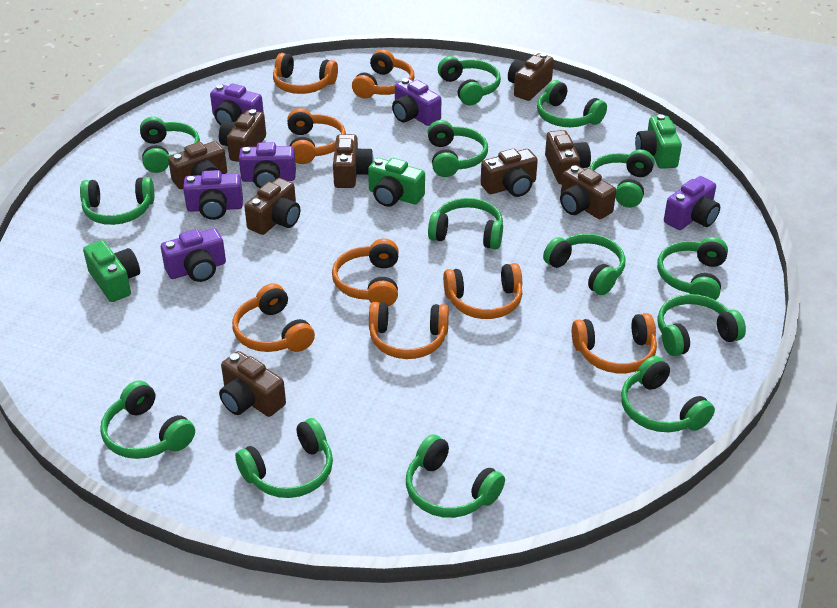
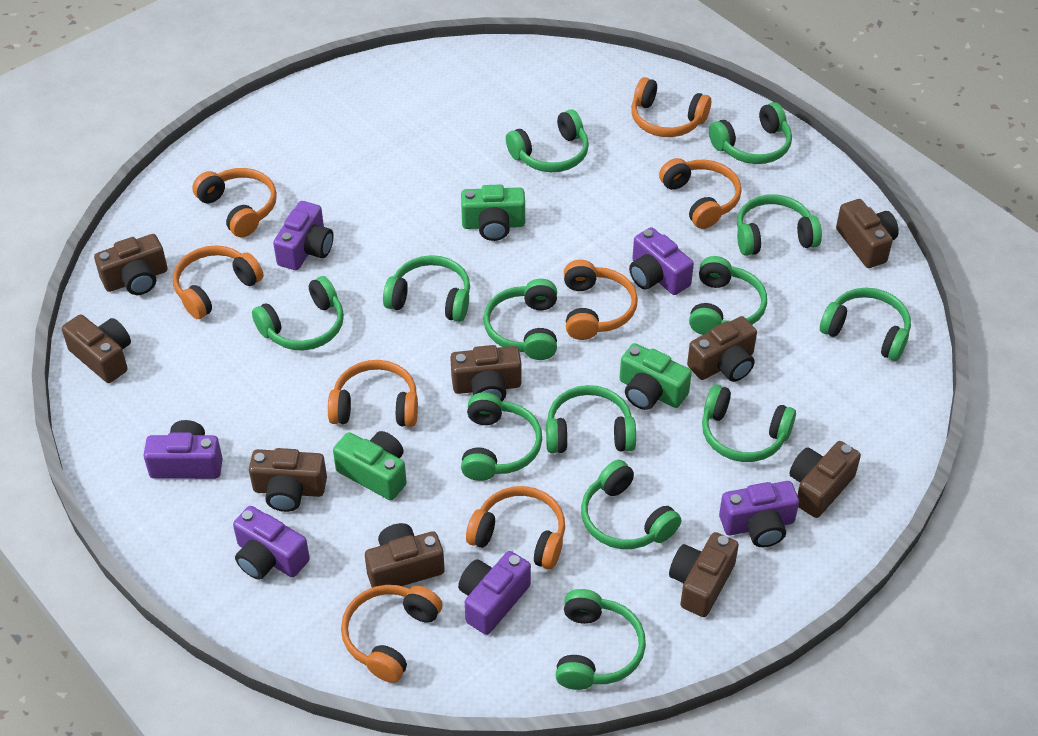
green headphones: [80,177,154,225] [100,381,195,459] [140,117,200,173] [235,418,333,498] [406,434,505,518] [428,120,488,177] [428,198,503,250] [438,56,501,105] [537,80,607,127] [543,234,625,295] [590,149,654,208] [621,356,715,432] [657,237,728,300] [657,294,746,356] = 14 -> [252,276,344,350] [383,255,470,322] [461,392,542,481] [483,279,557,360] [506,110,589,172] [546,385,636,453] [555,589,646,690] [581,460,681,549] [689,256,767,335] [702,384,796,462] [709,102,792,164] [737,194,822,256] [820,288,911,361] = 13

